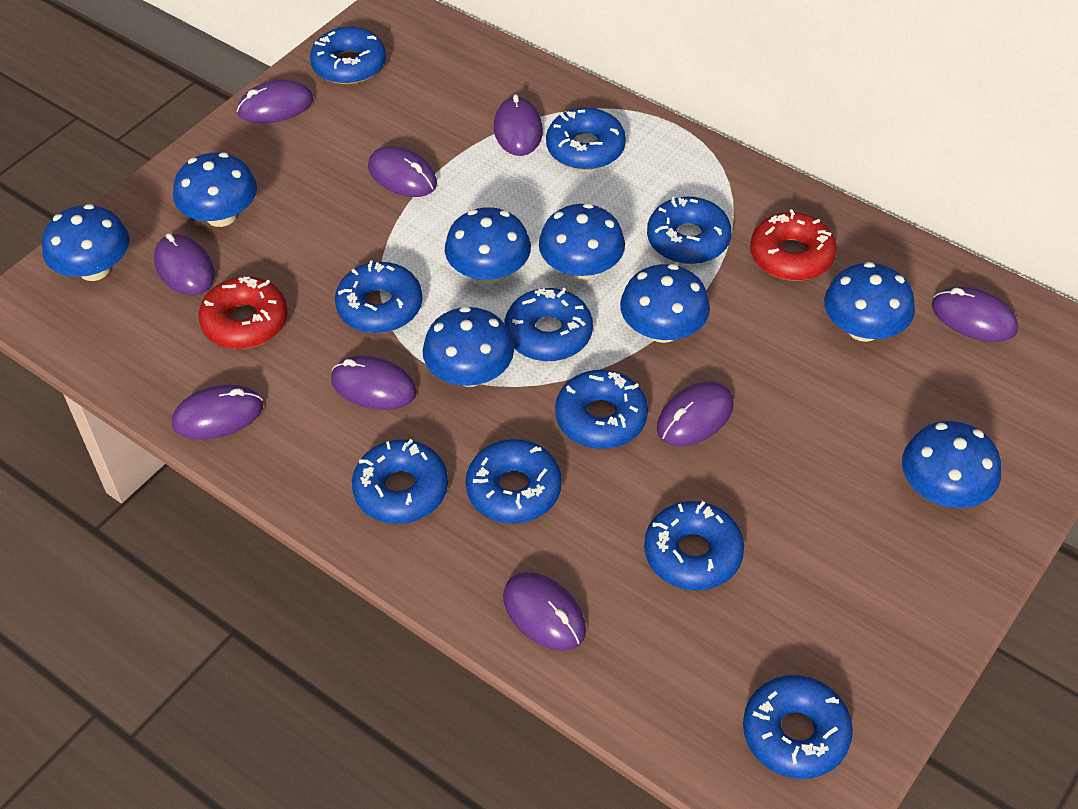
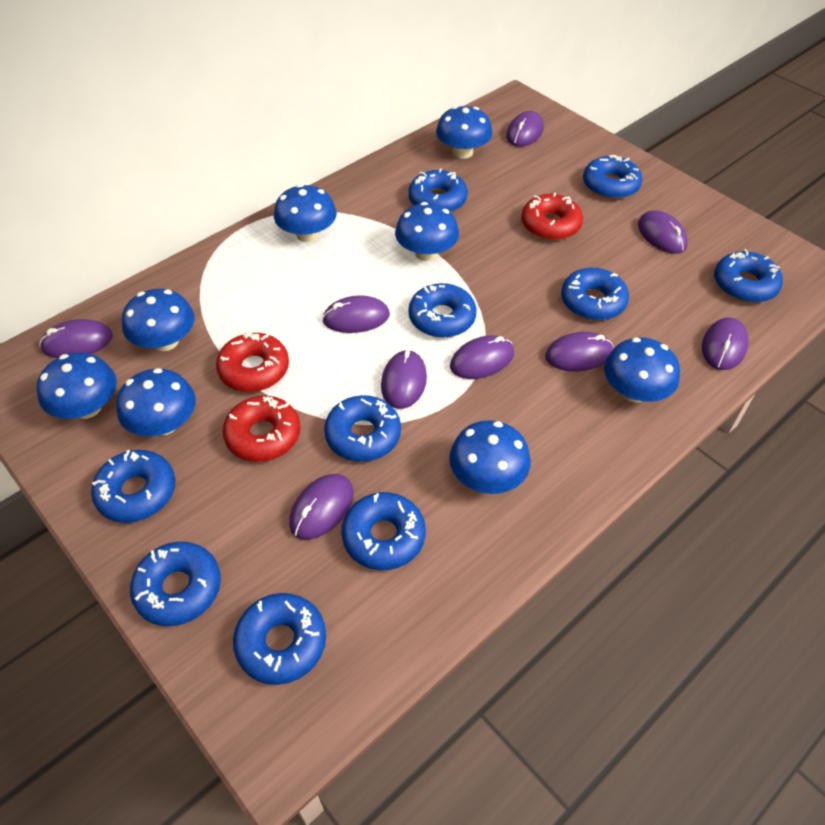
red donut: [198,276,288,349] [750,209,837,281] = 2 -> [216,332,289,392] [223,396,300,462] [521,193,583,240] = 3

